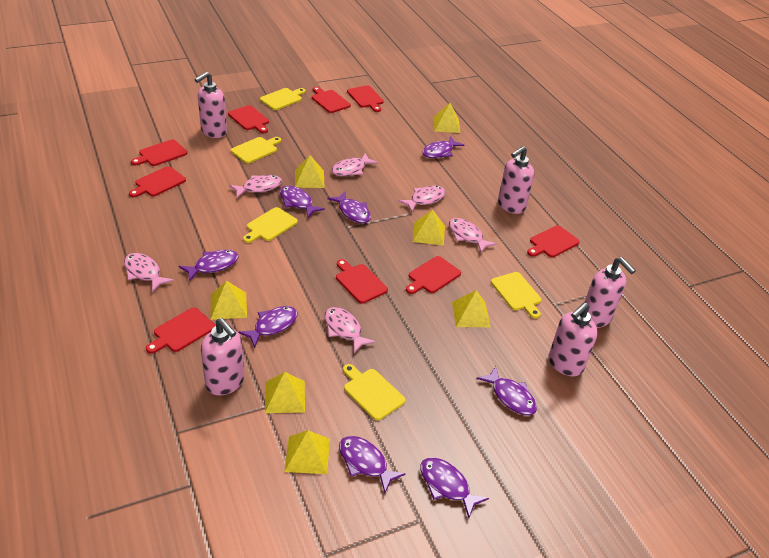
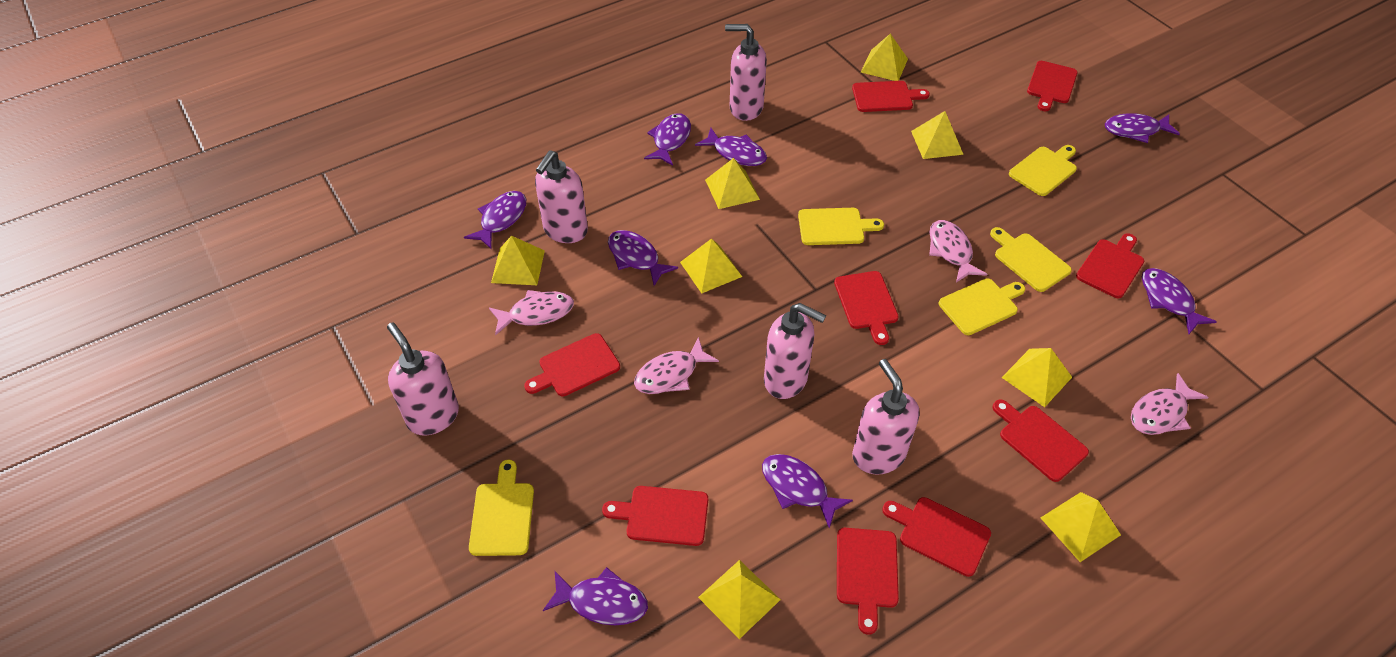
pink fish: [124,253,174,292] [229,175,282,198] [324,307,376,353] [332,153,378,176] [398,186,446,212] [449,218,497,253] = 6 -> [489,290,574,335] [634,337,719,394] [929,220,987,283] [1131,373,1209,435] = 4
yellow pyramid: [211,281,247,320] [265,372,305,413] [284,431,330,474] [295,155,324,188] [412,210,445,246] [433,103,461,133] [452,290,491,327] = 7 -> [491,236,545,285] [680,238,742,294] [698,560,781,639] [705,158,760,209] [861,34,908,81] [911,111,963,159] [1001,348,1072,407] [1041,492,1121,562] = 8

